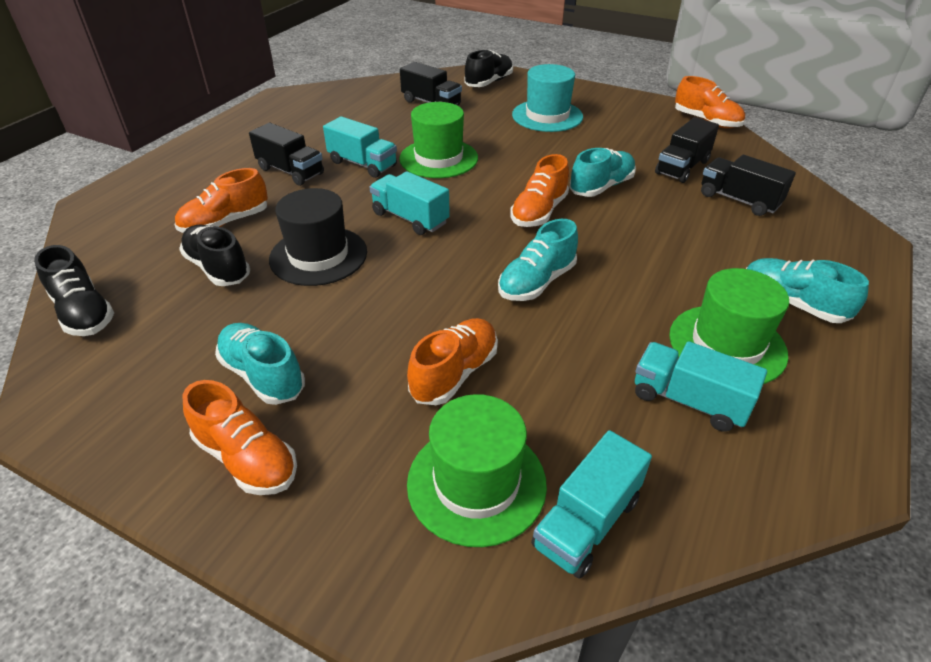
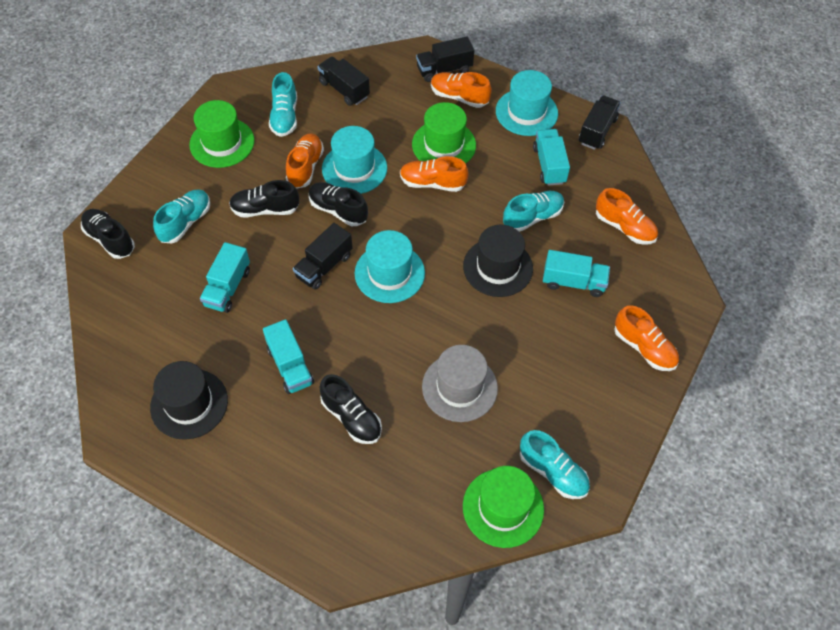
black hat: [269,188,367,286] = 1 -> [150,361,228,440] [463,225,533,297] = 2
black shoe: [34,245,114,336] [179,225,250,286] [464,50,513,87] = 3 -> [81,209,135,259] [229,180,299,217] [309,182,368,226] [319,374,382,444] = 4
grey hat: none = 0 -> [422,345,498,422] = 1
turquoise hat: [512,64,583,132] = 1 -> [322,126,387,194] [355,230,425,303] [496,70,558,136] = 3

